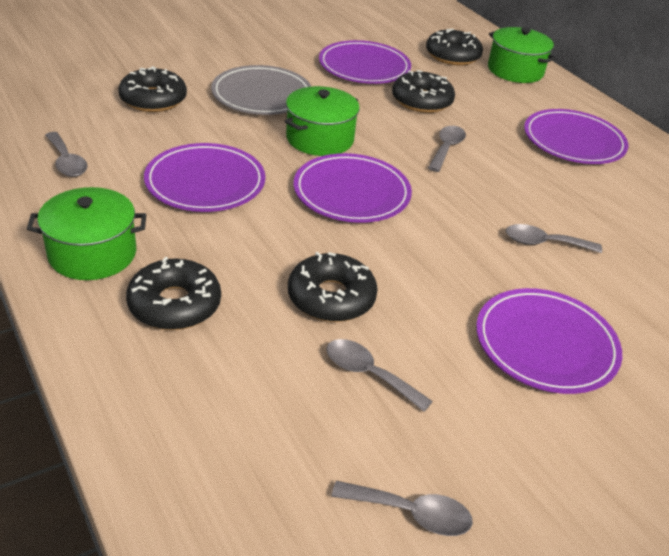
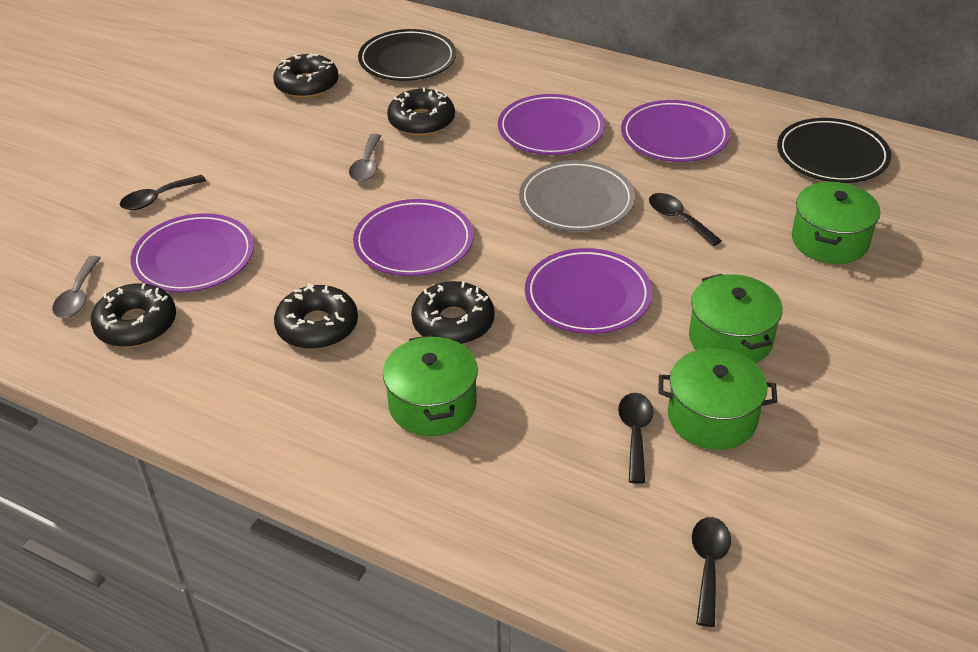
black plate: none = 0 -> [358,29,456,81] [777,118,891,183] = 2
black spoon: none = 0 -> [120,175,206,210] [618,393,654,484] [649,193,722,246] [692,517,731,627] = 4
green pot: [27,187,146,280] [285,86,360,156] [488,27,556,83] = 3 -> [383,335,478,436] [658,348,777,450] [689,274,783,364] [792,182,880,264] = 4
grey spoon: [45,132,87,177] [327,339,433,412] [331,481,473,536] [428,126,466,172] [506,224,602,253] = 5 -> [52,256,101,318] [349,134,381,182] = 2

